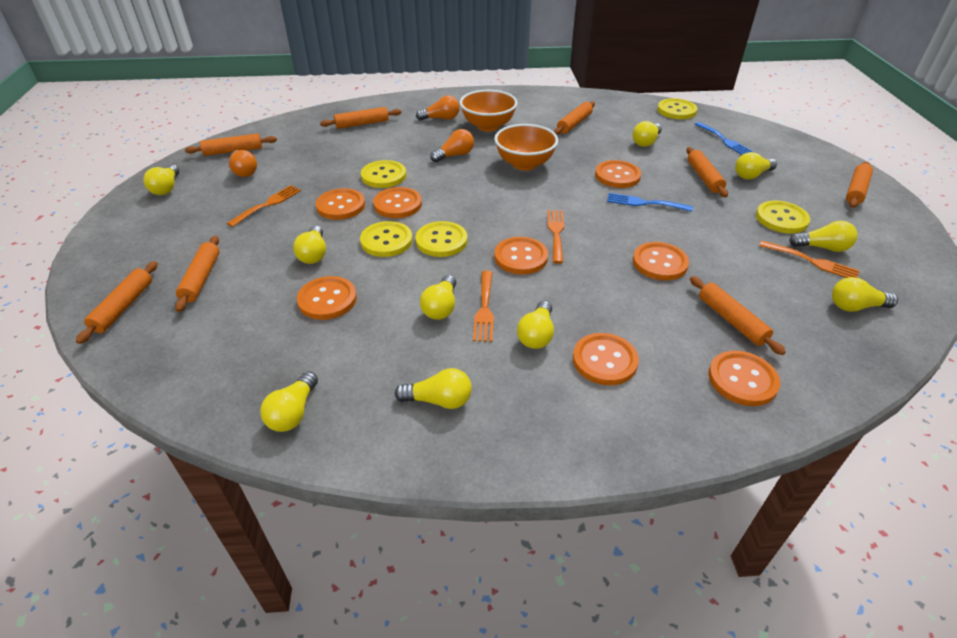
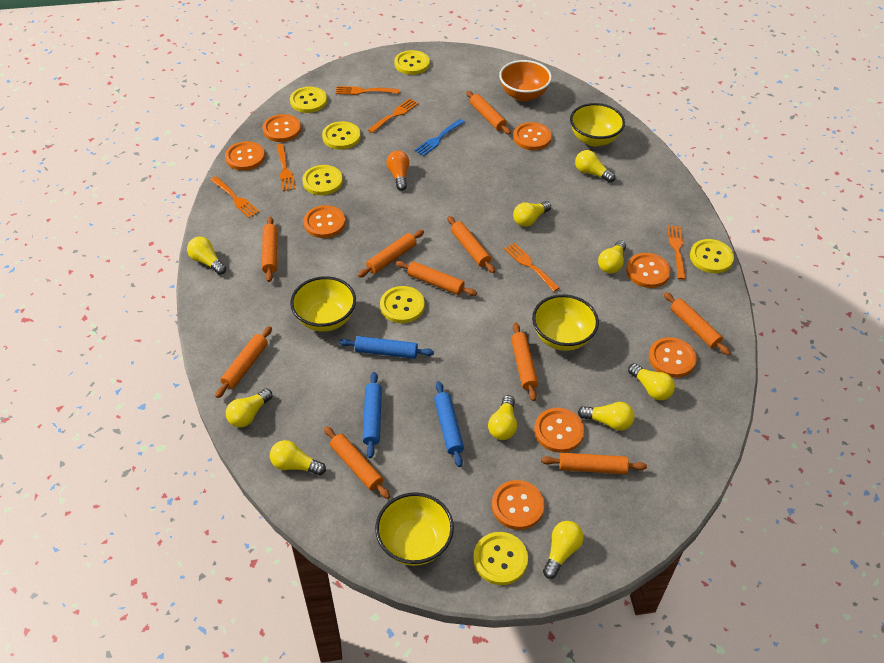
blue fork: [607,193,693,212] [695,122,754,155] = 2 -> [414,119,465,156] = 1
blue rolling pin: none = 0 -> [339,336,434,359] [363,372,382,458] [434,381,464,467] = 3
orange bowl: [460,90,517,132] [494,124,558,171] = 2 -> [499,60,552,101] = 1
orange fork: [227,185,301,227] [473,271,494,342] [547,210,564,264] [759,240,860,278] = 4 -> [211,176,260,218] [276,144,295,191] [336,86,399,95] [368,99,418,133] [504,243,560,292] [667,226,686,280] = 6
orange light bulb: [229,150,257,177] [416,95,460,120] [430,129,474,162] = 3 -> [386,151,409,191] = 1
orange rolling pin: [76,261,158,344] [175,236,219,312] [185,133,277,156] [320,107,401,129] [554,101,595,135] [686,147,728,197] [690,276,786,355] [846,161,873,208] = 8 -> [215,326,272,398] [262,217,277,282] [324,426,390,499] [358,230,424,278] [396,261,477,296] [447,216,495,273] [466,91,511,135] [511,323,538,401] [541,453,647,474] [664,292,730,355] = 10
yellow bowl: none = 0 -> [290,276,356,332] [375,492,454,566] [532,294,599,351] [570,103,625,147] = 4
yellow button: [360,221,413,257] [361,160,406,188] [416,221,468,257] [657,98,698,119] [756,201,810,233] = 5 -> [290,87,327,113] [302,165,343,195] [322,121,361,150] [380,286,425,323] [394,50,430,75] [473,532,528,585] [690,239,734,273] = 7

